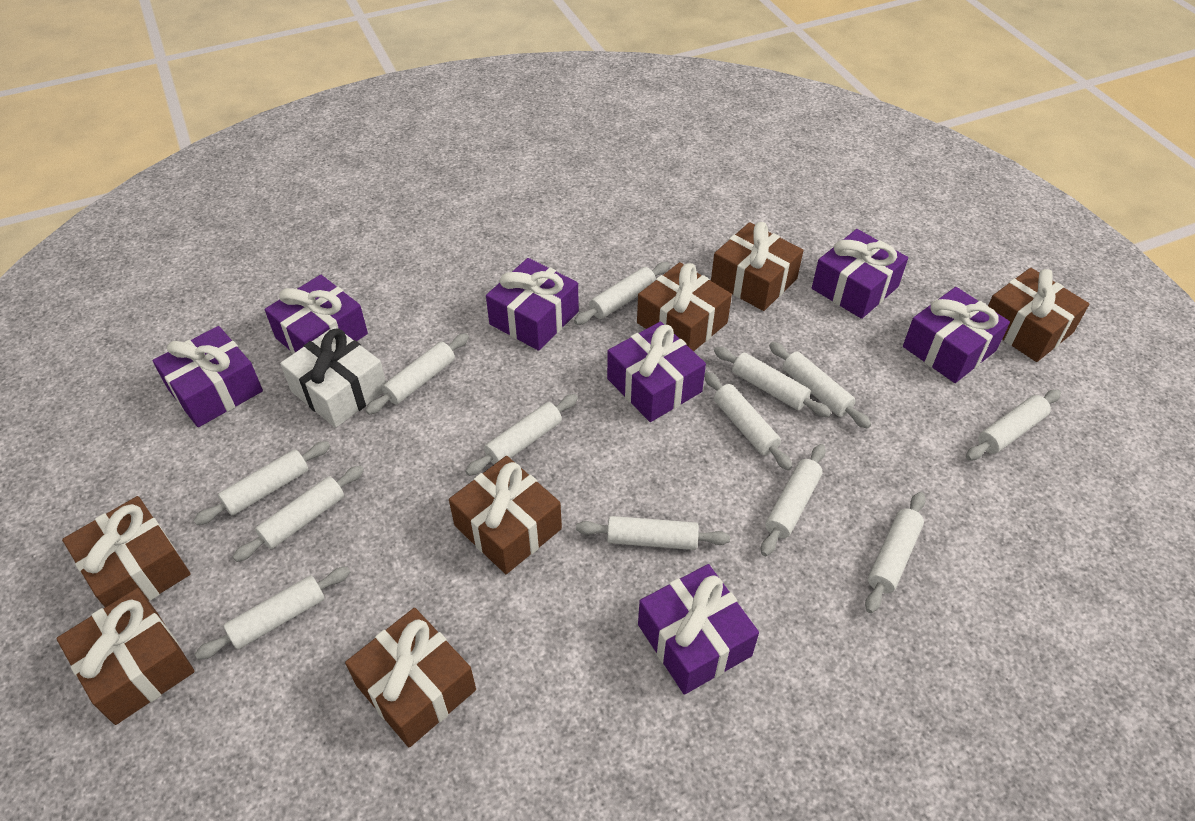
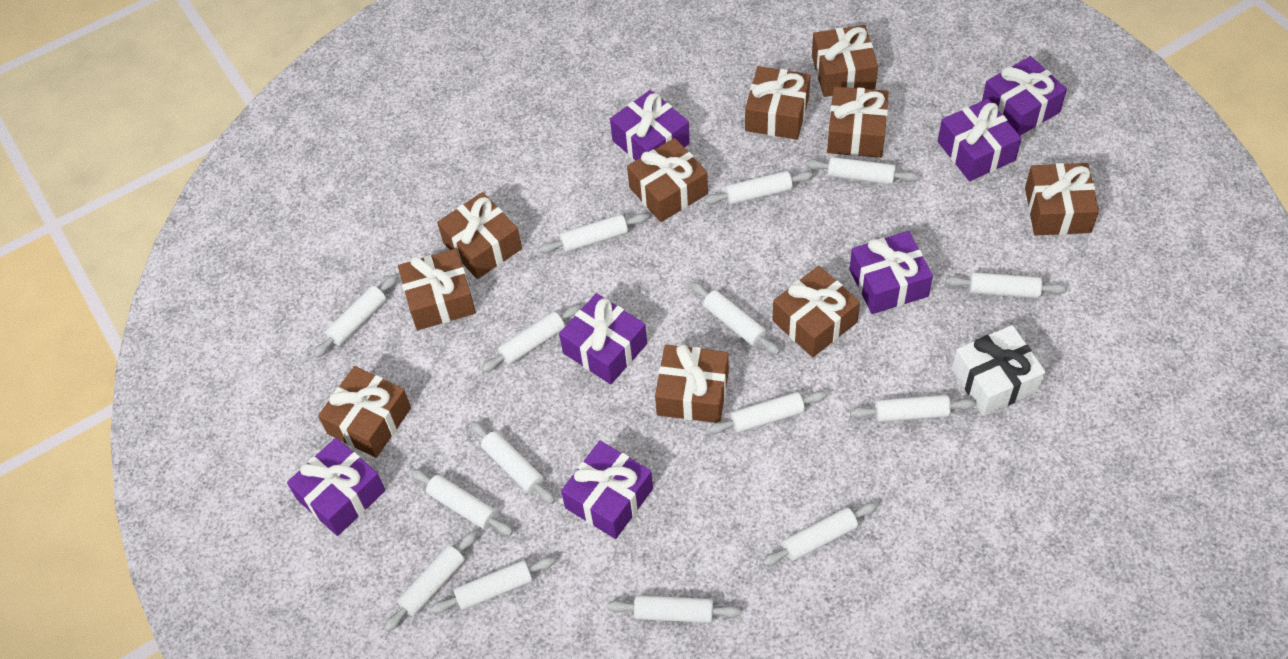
brown gift: [56,588,195,725] [62,496,191,607] [345,608,476,747] [449,456,562,574] [637,262,732,352] [711,222,804,311] [988,268,1089,362] = 7 -> [318,366,411,458] [398,249,476,330] [437,192,522,279] [627,138,708,222] [655,344,729,423] [745,66,810,140] [772,266,860,357] [812,25,878,97] [827,87,889,158] [1025,163,1099,235] = 10
white rolling pin: [194,441,330,525] [195,567,350,660] [233,466,364,562] [365,333,469,415] [465,394,578,476] [574,262,670,325] [576,516,730,550] [704,372,793,470] [714,347,831,417] [761,444,826,556] [769,342,871,429] [865,492,926,613] [966,390,1061,461] = 13 -> [313,275,397,358] [384,531,477,632] [410,469,513,536] [430,557,555,614] [470,421,555,504] [481,304,581,372] [539,213,648,253] [607,595,741,623] [690,282,780,355] [704,171,813,205] [708,391,826,434] [763,503,877,566] [805,157,918,184] [850,395,975,422] [945,272,1067,298] = 15

